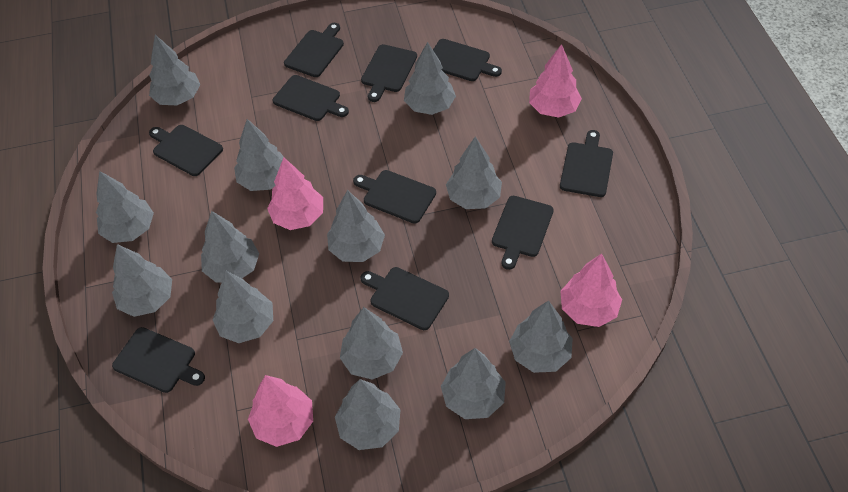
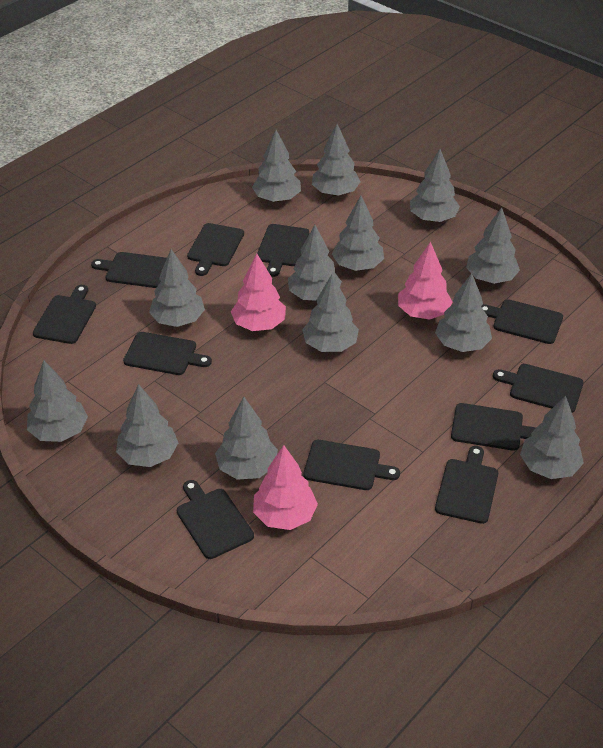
black cutting board: [112,327,205,393] [149,125,223,176] [273,75,349,121] [284,23,344,77] [353,170,436,224] [361,44,417,102] [361,267,449,330] [433,39,502,81] [492,196,554,270] [560,130,613,197] = 10 -> [33,285,96,344] [91,252,167,288] [123,332,212,375] [177,480,254,559] [187,223,244,276] [257,224,309,277] [304,440,400,490] [435,446,498,524] [451,403,536,451] [481,299,563,344] [493,364,584,413] = 11
pink tree: [248,375,313,447] [267,157,323,230] [529,44,582,117] [561,253,622,327] = 4 -> [231,254,286,331] [253,445,318,530] [398,242,453,320] = 3

